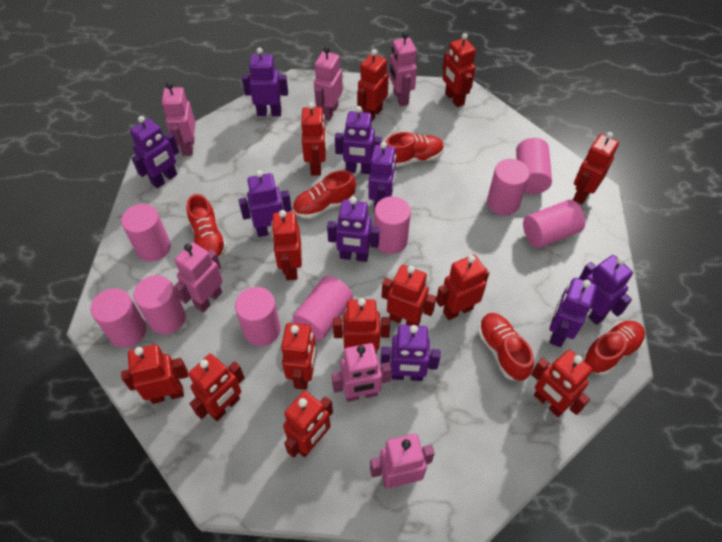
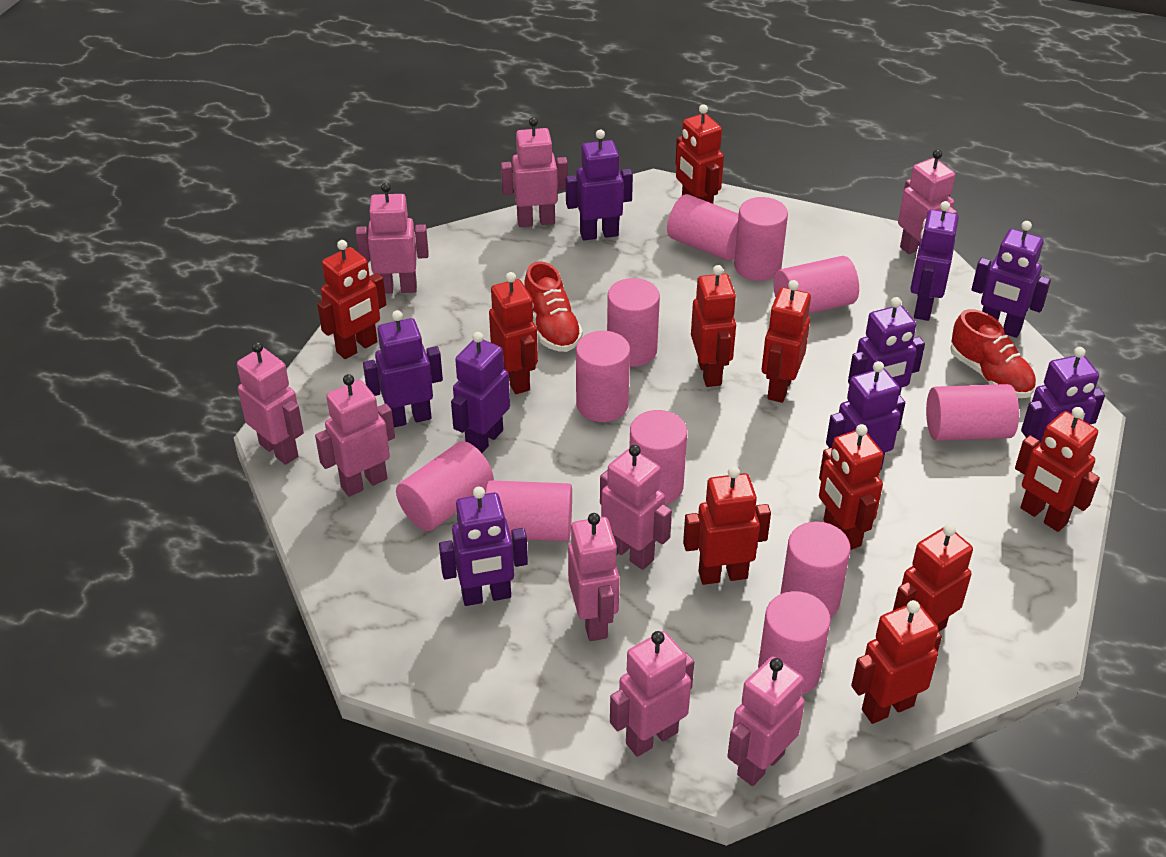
pink cylinder: [91,288,146,348] [121,204,171,262] [134,275,186,334] [235,287,281,346] [293,276,353,340] [374,196,411,254] [487,159,530,215] [516,138,552,194] [523,200,585,248] = 9 -> [396,441,494,531] [485,480,572,541] [576,331,630,422] [607,278,660,367] [629,410,687,505] [667,194,739,261] [734,197,788,281] [758,591,831,695] [774,256,859,314] [780,521,851,618] [926,384,1019,441] = 11
pink robot: [162,82,196,156] [174,242,223,312] [314,47,343,121] [332,343,392,402] [370,434,435,488] [389,32,417,106] = 6 -> [237,342,304,465] [315,374,395,497] [356,183,429,294] [501,117,568,227] [568,513,620,641] [600,445,672,570] [610,631,694,757] [727,656,805,786] [898,149,957,257] = 9
red robot: [121,344,188,404] [189,354,245,421] [271,210,302,280] [281,323,317,390] [283,391,333,458] [301,102,326,175] [333,298,390,354] [357,49,389,121] [382,265,436,326] [436,255,489,320] [443,33,476,107] [531,350,592,417] [573,132,619,205] = 13 -> [317,240,386,359] [489,272,538,394] [675,104,724,204] [683,466,771,585] [691,265,737,387] [762,280,811,403] [819,424,884,550] [851,600,942,724] [893,524,973,632] [1015,407,1100,532] = 10
red shoe: [187,194,227,259] [293,170,356,219] [385,132,444,167] [478,313,534,381] [583,321,645,375] = 5 -> [525,261,583,352] [950,309,1036,398] = 2

